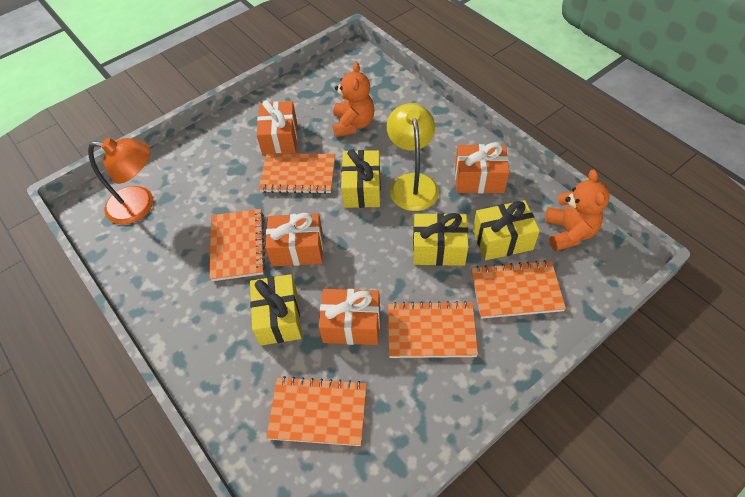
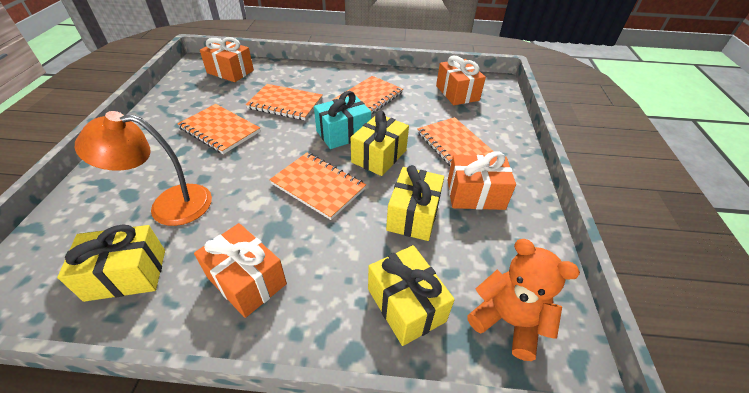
orange teddy bear: [332,62,375,137] [545,169,610,251] = 2 -> [467,239,580,361] = 1
turquoise gift: none = 0 -> [314,91,371,149] = 1
yellow lamp: [387,103,439,211] = 1 -> none = 0

